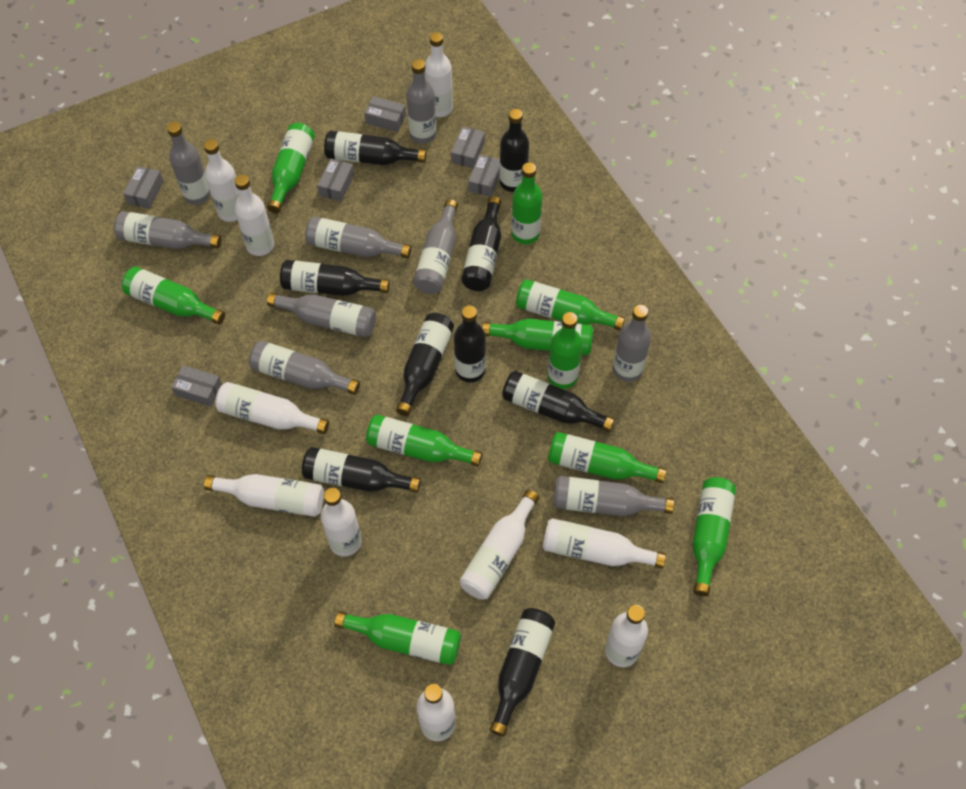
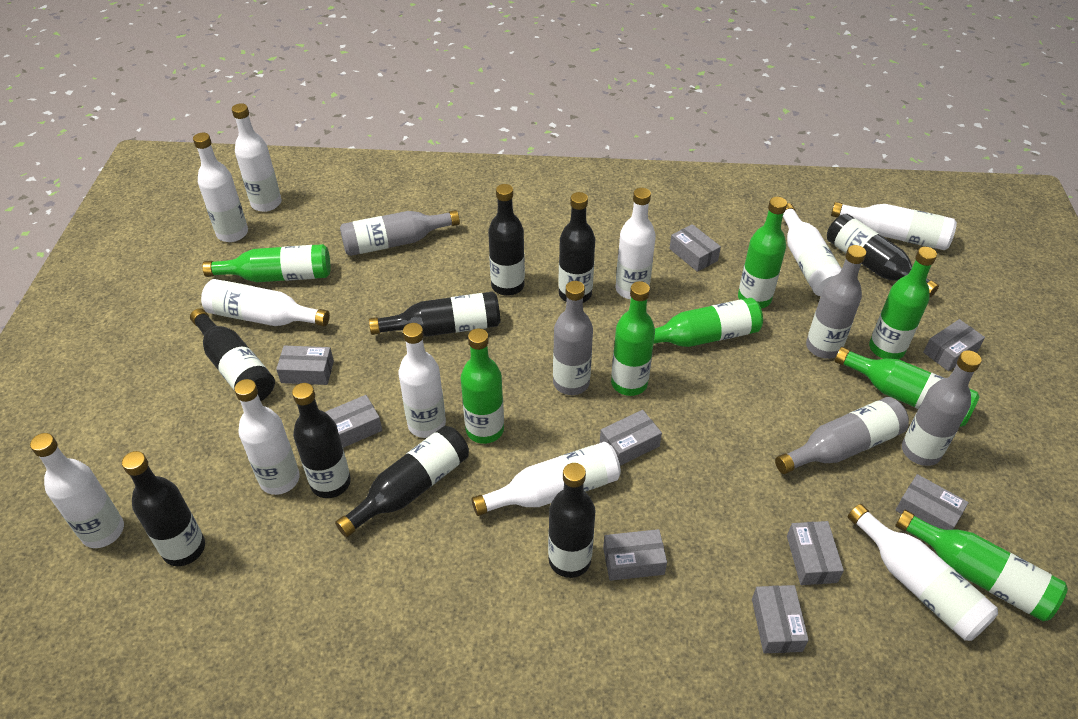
green bottle: [122,267,225,324] [267,123,315,213] [334,611,461,665] [366,415,482,467] [482,319,593,355] [511,162,542,244] [516,279,625,330] [548,312,583,389] [548,432,667,483] [692,477,736,596] = 10 -> [202,244,331,282] [461,328,504,444] [611,281,655,396] [654,298,763,347] [738,197,787,308] [834,347,980,427] [869,247,937,359] [895,510,1068,621] = 8
grey bottle: [114,211,222,249] [167,122,211,205] [249,341,360,395] [267,292,376,337] [305,217,411,258] [406,59,437,144] [413,199,458,294] [553,476,674,516] [613,305,651,382] = 9 -> [340,210,460,256] [553,281,593,395] [775,397,909,474] [806,245,866,359] [902,350,982,466] = 5
grey box: [123,166,164,209] [171,365,222,407] [317,159,354,201] [364,96,406,132] [451,126,485,168] [469,154,500,197] = 6 -> [276,346,334,385] [325,395,382,448] [600,410,662,466] [603,529,667,581] [669,224,721,272] [752,585,809,653] [787,521,844,585] [895,474,969,530] [923,319,985,371] = 9
white bottle: [204,139,239,222] [204,474,324,517] [215,382,329,434] [234,174,274,256] [321,488,362,557] [417,684,456,741] [425,32,453,117] [460,490,539,600] [543,518,666,568] [605,605,648,667] = 10 -> [30,433,124,548] [193,133,248,242] [201,279,330,327] [232,103,282,212] [234,379,300,495] [399,323,446,438] [471,442,621,516] [616,188,656,299] [783,203,842,296] [831,202,957,250] [848,504,998,641] = 11

